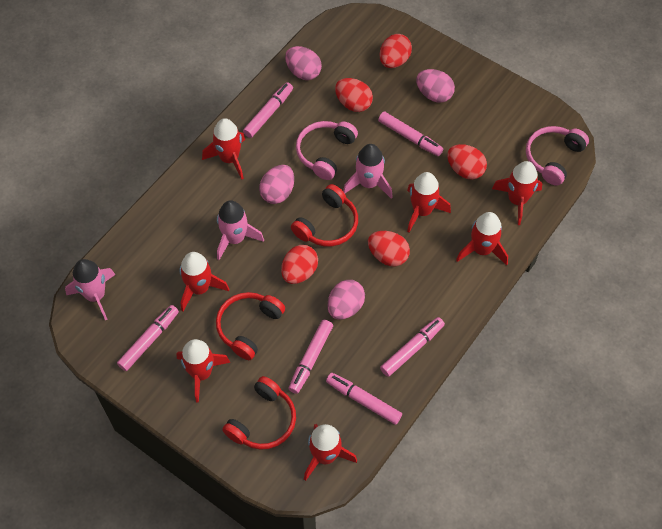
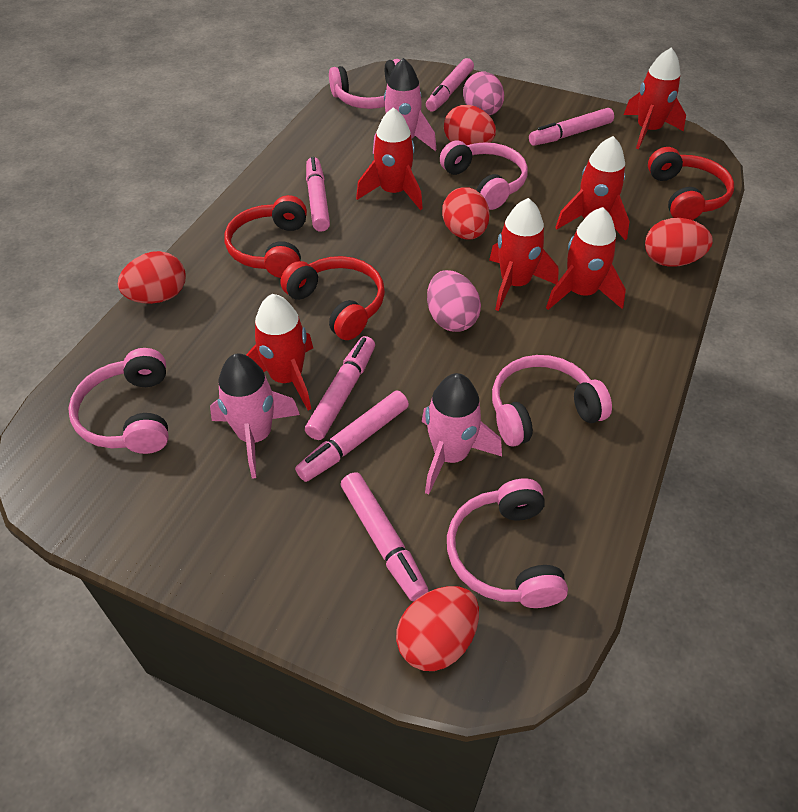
pink egg: [259,165,294,204] [285,46,322,80] [328,280,365,320] [416,69,455,103] = 4 -> [427,270,481,332] [463,72,504,116] = 2
pink headphones: [296,121,358,180] [526,126,589,186] = 2 -> [68,348,169,454] [329,59,400,109] [440,140,528,210] [447,479,568,608] [492,355,612,446] = 5
red rocket: [176,339,230,403] [180,252,229,311] [202,118,245,180] [304,424,357,481] [407,172,451,232] [456,212,508,265] [492,161,543,225] = 7 -> [246,294,313,410] [356,107,423,210] [489,198,559,311] [546,207,626,310] [555,136,629,240] [624,47,686,149] = 6

